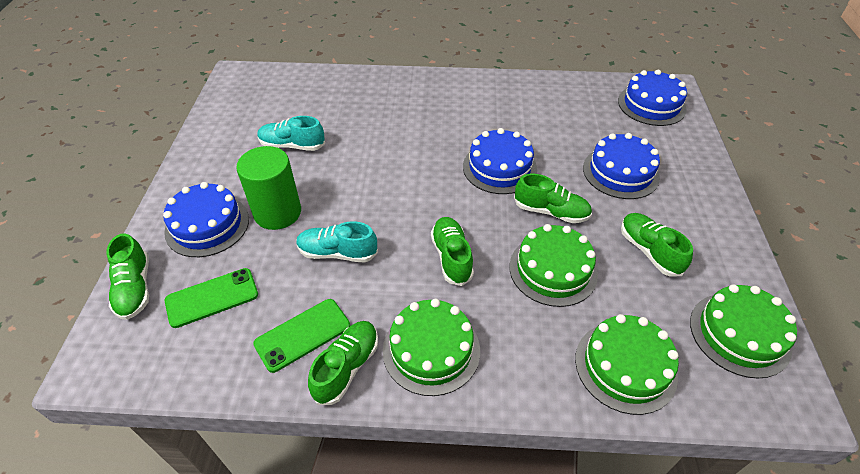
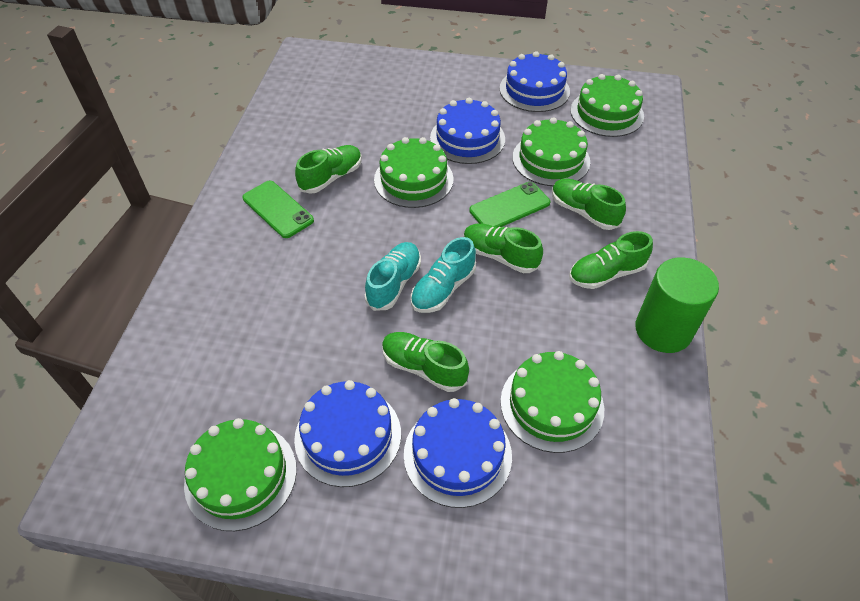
green cake: [383,299,480,396] [510,224,598,307] [575,314,679,415] [690,284,797,379] = 4 -> [184,418,297,531] [374,137,453,208] [500,351,604,453] [513,117,590,186] [571,74,644,137] = 5

